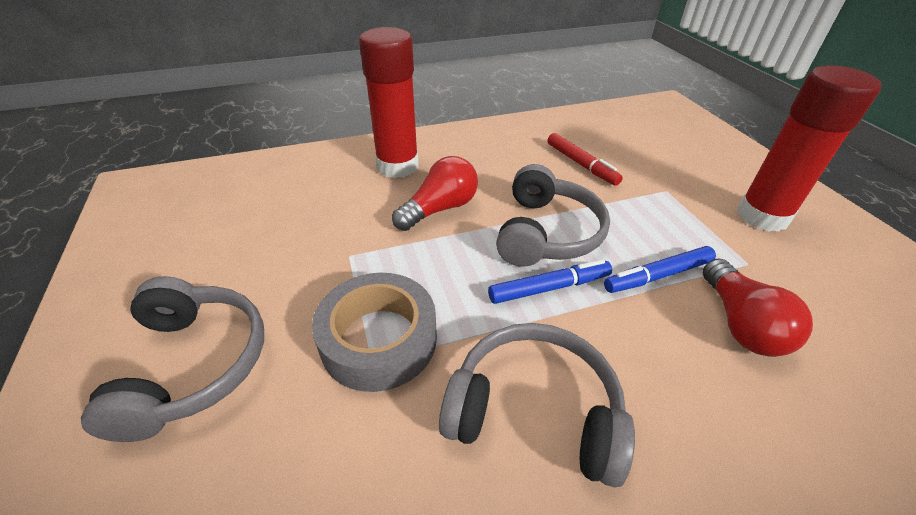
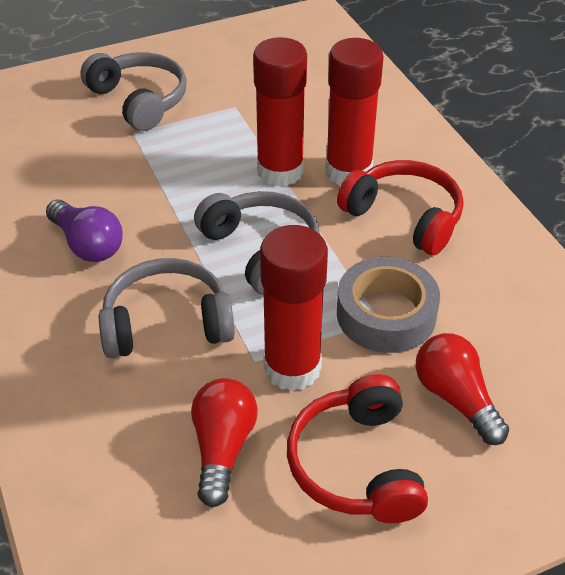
blue marker: [488,259,612,304] [604,246,716,293] = 2 -> none = 0
purple light bulb: none = 0 -> [46,200,123,262] = 1
red glue stick: [359,27,419,178] [737,66,881,232] = 2 -> [253,37,307,187] [260,225,328,391] [325,38,384,185] = 3
red headphones: none = 0 -> [287,374,428,523] [337,160,463,255] = 2
red marker: [547,133,623,186] = 1 -> none = 0

